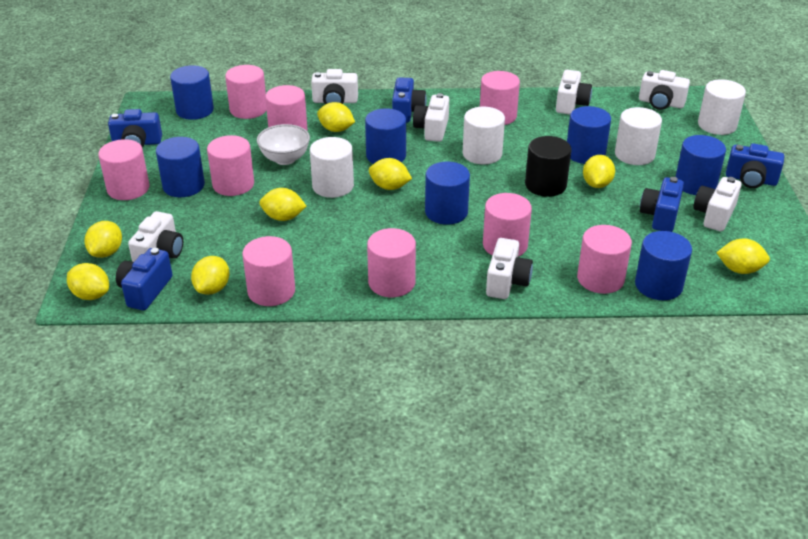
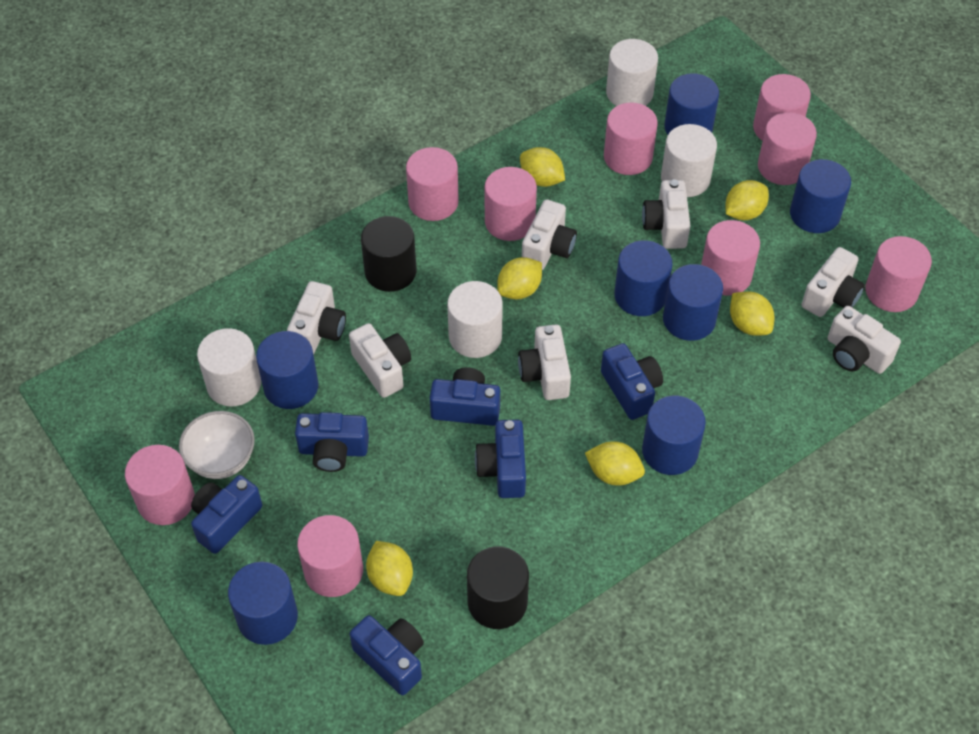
black cylinder: [525,136,571,197] = 1 -> [361,216,416,292] [467,547,529,629] = 2
blue camera: [108,109,162,148] [116,248,173,310] [392,77,427,123] [640,177,684,232] [726,143,784,188] = 5 -> [191,475,262,554] [295,412,369,472] [350,615,424,695] [430,367,500,426] [475,420,526,498] [601,343,663,420] = 6
yellow lemon: [67,263,109,300] [84,221,122,258] [191,256,229,295] [259,188,307,221] [317,102,355,132] [369,158,412,190] [583,155,615,188] [716,238,770,274] = 8 -> [366,541,413,596] [497,257,542,300] [520,147,565,187] [585,441,645,486] [726,180,769,220] [730,291,775,336] = 6

